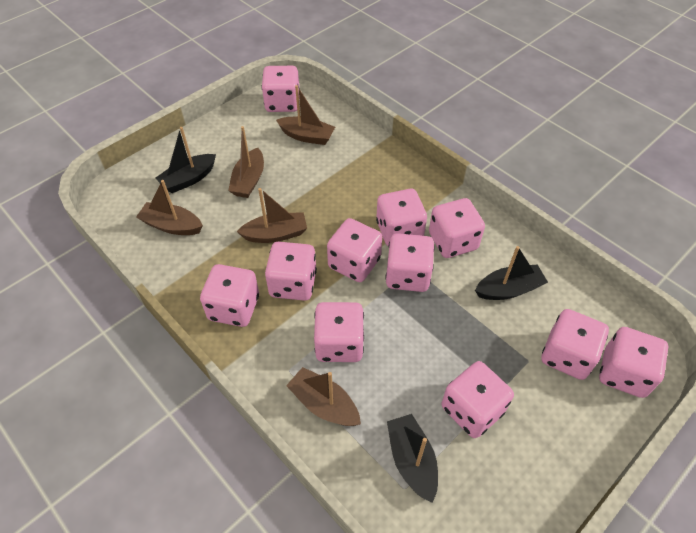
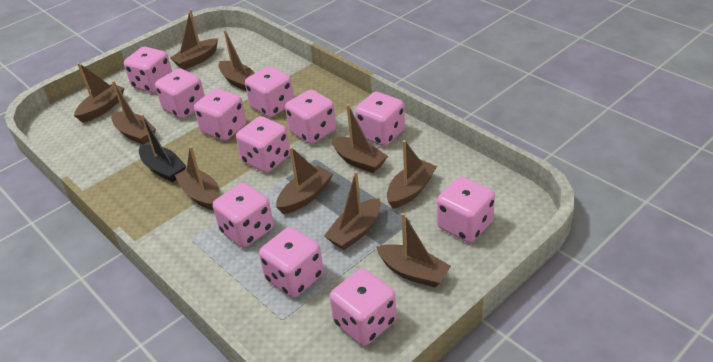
black boat: [156,127,216,193] [387,414,438,503] [475,246,548,300] = 3 -> [139,114,186,182] = 1
brown boat: [136,180,203,235] [228,126,264,198] [237,188,307,243] [276,85,335,145] [286,367,361,426] = 5 -> [74,63,124,123] [111,81,156,145] [170,9,218,70] [174,146,220,211] [218,30,254,92] [276,147,333,214] [324,171,381,250] [331,104,388,173] [376,213,451,288] [387,140,437,209] = 10

